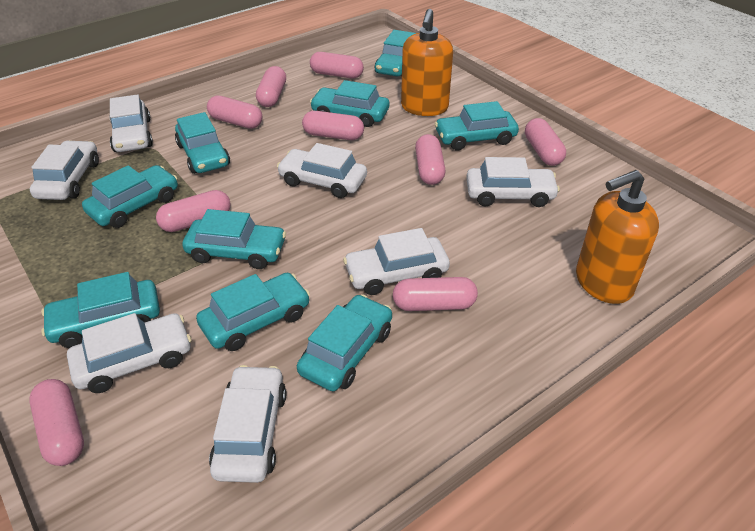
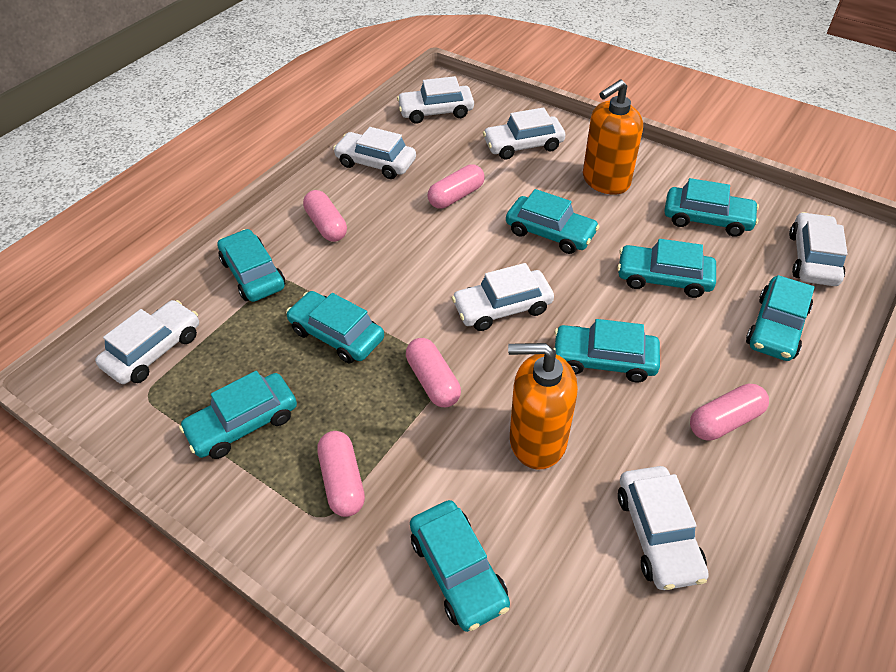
pink capsule: [29,379,84,466] [156,190,231,232] [207,96,263,129] [256,66,286,107] [302,111,364,140] [310,52,364,78] [393,277,478,311] [415,134,445,185] [525,118,566,166] = 9 -> [303,190,347,242] [317,431,365,517] [406,338,461,407] [427,164,485,209] [690,384,769,441] = 5

